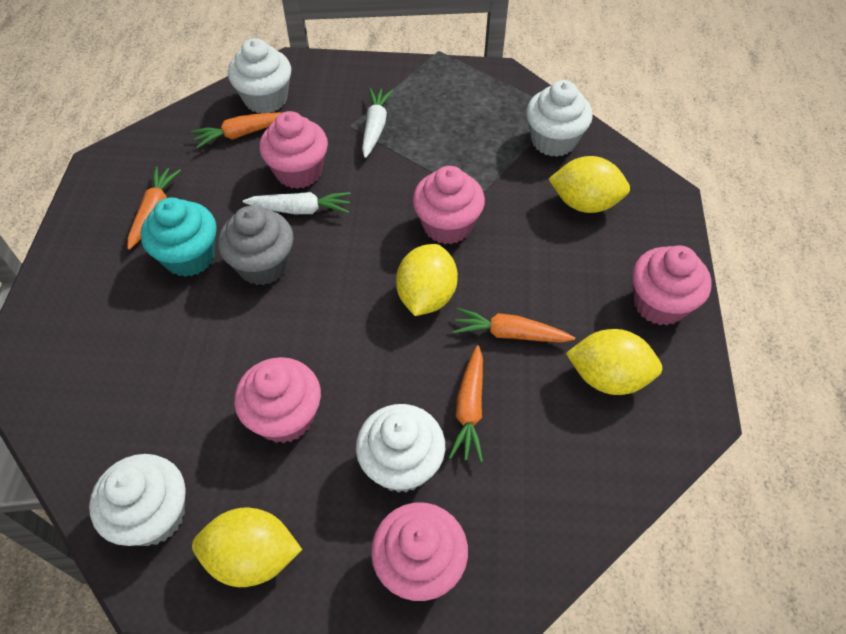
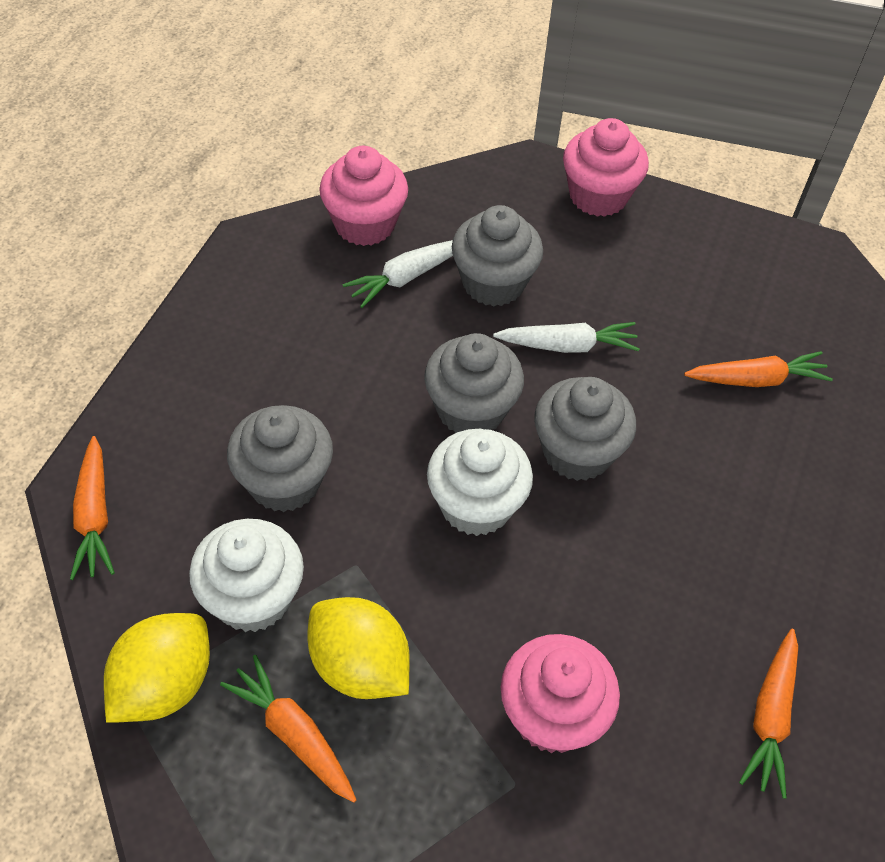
grey cupcake: [218,206,294,285] = 1 -> [227,405,333,512] [424,333,524,433] [452,205,543,307] [534,377,636,481] = 4
pink cupcake: [234,357,321,443] [259,111,328,189] [371,502,468,601] [413,166,485,244] [632,245,712,325] = 5 -> [319,146,408,246] [501,634,620,753] [563,118,649,217] = 3
turquoise cupcake: [141,197,217,277] = 1 -> none = 0
white cupcake: [89,454,186,546] [228,38,291,113] [356,404,445,493] [526,80,593,157] = 4 -> [189,519,304,632] [427,429,533,536] = 2
yellow lemon: [192,508,302,587] [396,244,458,316] [549,156,630,213] [566,329,662,395] = 4 -> [104,613,210,723] [308,597,410,699] = 2

